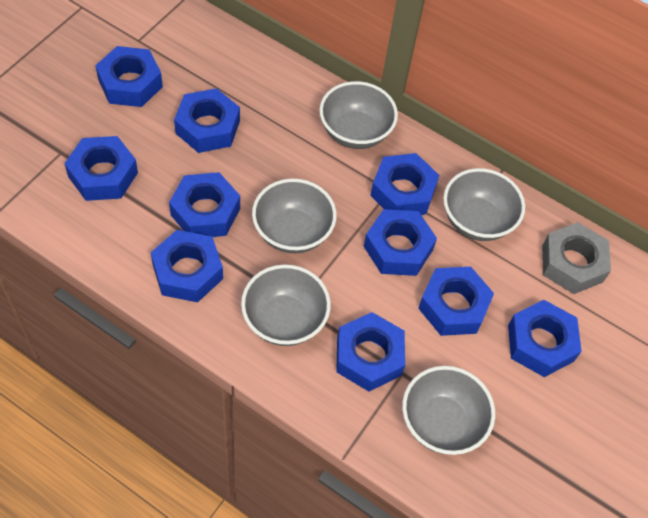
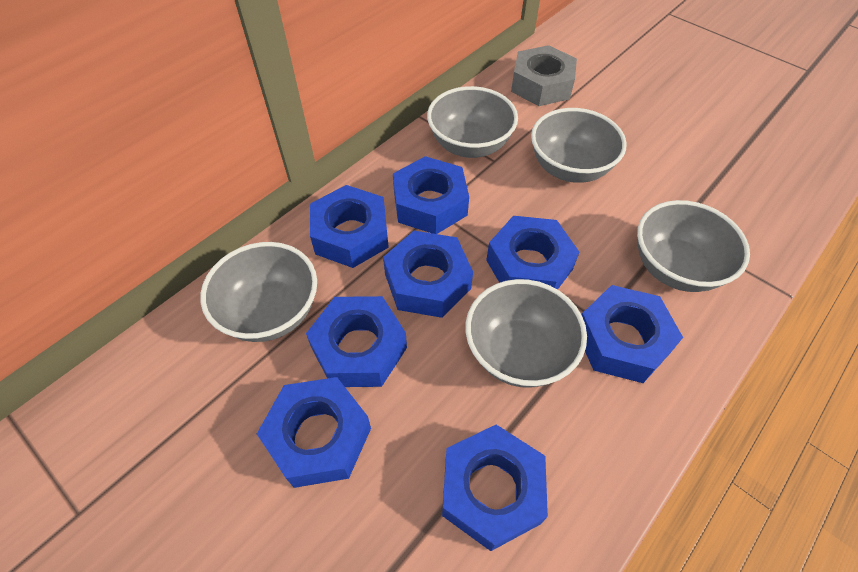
blue nut: [64,136,138,201] [95,46,163,107] [151,230,223,302] [169,172,240,237] [174,88,240,153] [336,312,405,391] [364,209,437,276] [370,153,439,215] [418,267,494,336] [508,300,582,377] = 10 -> [257,377,371,488] [306,296,407,387] [310,185,389,268] [383,231,473,318] [393,156,469,234] [442,425,548,551] [486,216,579,290] [582,285,683,383] = 8

